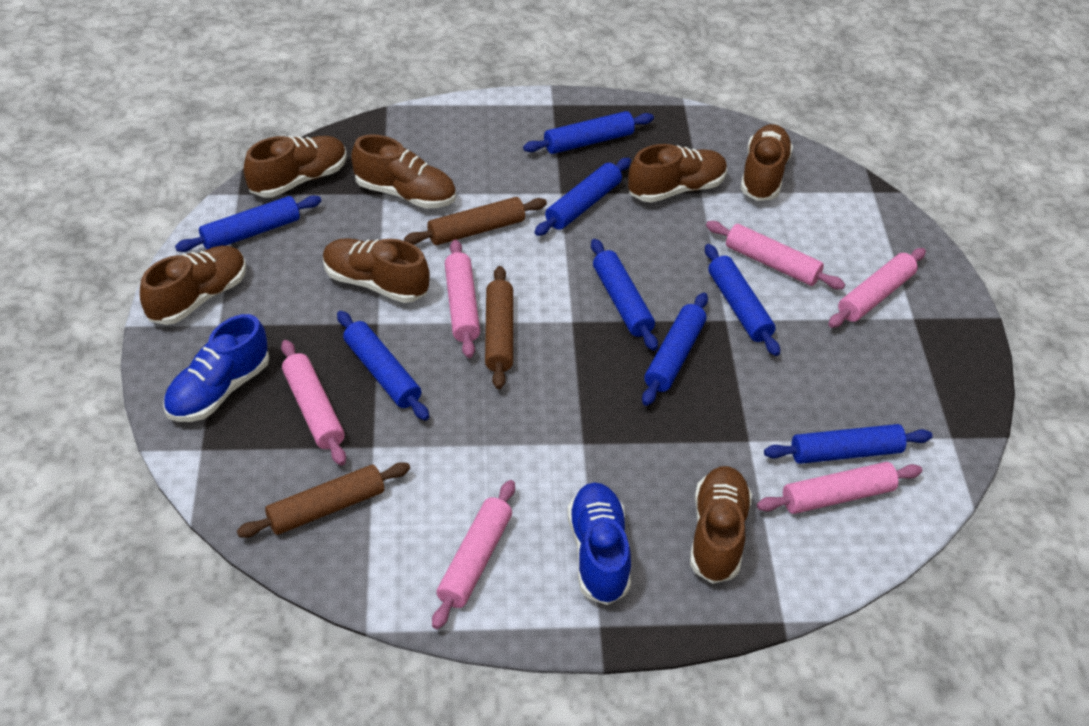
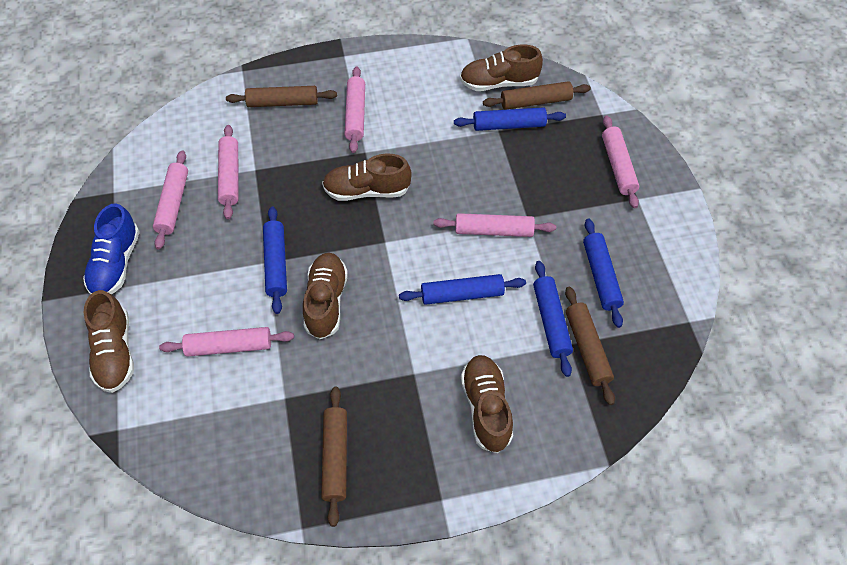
blue rolling pin: [175,195,321,252] [337,311,429,421] [523,111,654,154] [535,158,631,236] [591,239,658,351] [642,293,708,406] [705,244,780,356] [764,424,933,464] = 8 -> [263,207,287,314] [399,274,526,305] [454,107,566,131] [533,261,573,377] [583,219,624,328] = 5
blue shoe: [163,314,269,422] [567,482,631,605] = 2 -> [83,203,140,295] = 1
brown rolling pin: [237,462,410,538] [404,197,547,245] [485,266,513,389] = 3 -> [226,86,337,107] [321,387,347,527] [483,81,591,110] [565,287,615,405] = 4
brown shoe: [140,246,246,325] [244,136,347,197] [323,238,430,303] [351,134,456,209] [628,144,727,203] [690,466,752,584] [740,124,793,201] = 7 -> [84,290,134,393] [303,253,348,339] [322,154,412,201] [460,44,543,91] [461,355,513,453] = 5

